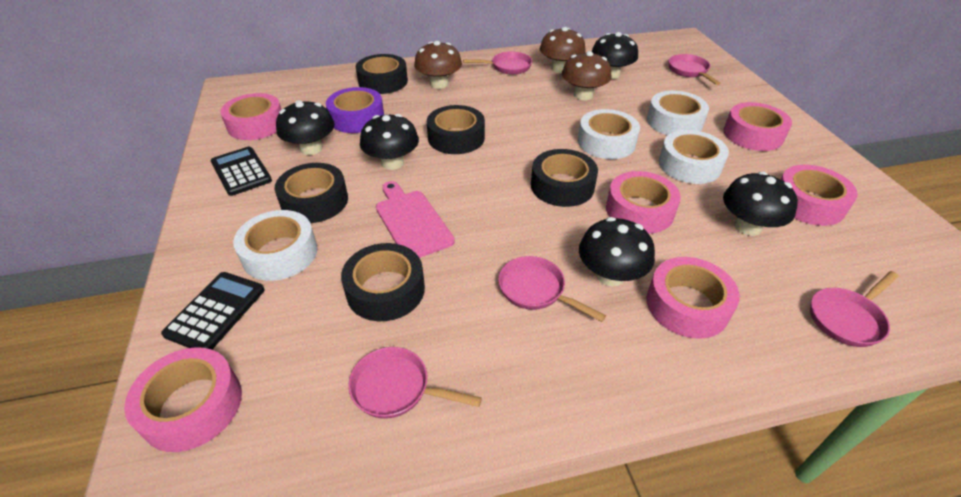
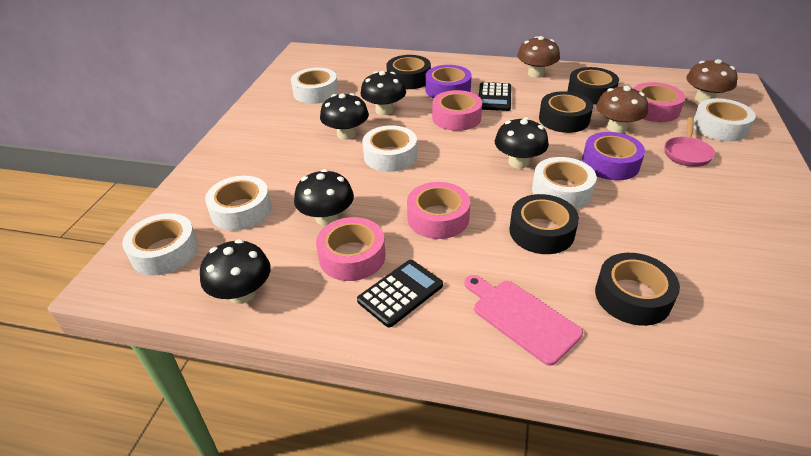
pink pan: [348,347,482,419] [463,52,532,75] [498,256,606,322] [669,54,721,85] [810,271,899,347] = 5 -> [664,117,715,167] = 1
pink tape: [124,347,242,452] [220,93,281,140] [606,171,681,234] [647,257,740,338] [724,102,792,151] [781,165,858,226] = 6 -> [316,217,385,281] [407,182,470,239] [432,90,482,131] [633,82,685,122] = 4
purple tape: [326,87,384,133] = 1 -> [425,65,472,98] [582,132,645,180] = 2
white tape: [233,210,317,281] [578,109,640,159] [647,91,709,135] [659,130,729,184] = 4 -> [122,213,199,276] [205,176,272,231] [291,67,338,104] [362,125,417,172] [532,157,597,209] [693,98,756,141] = 6

